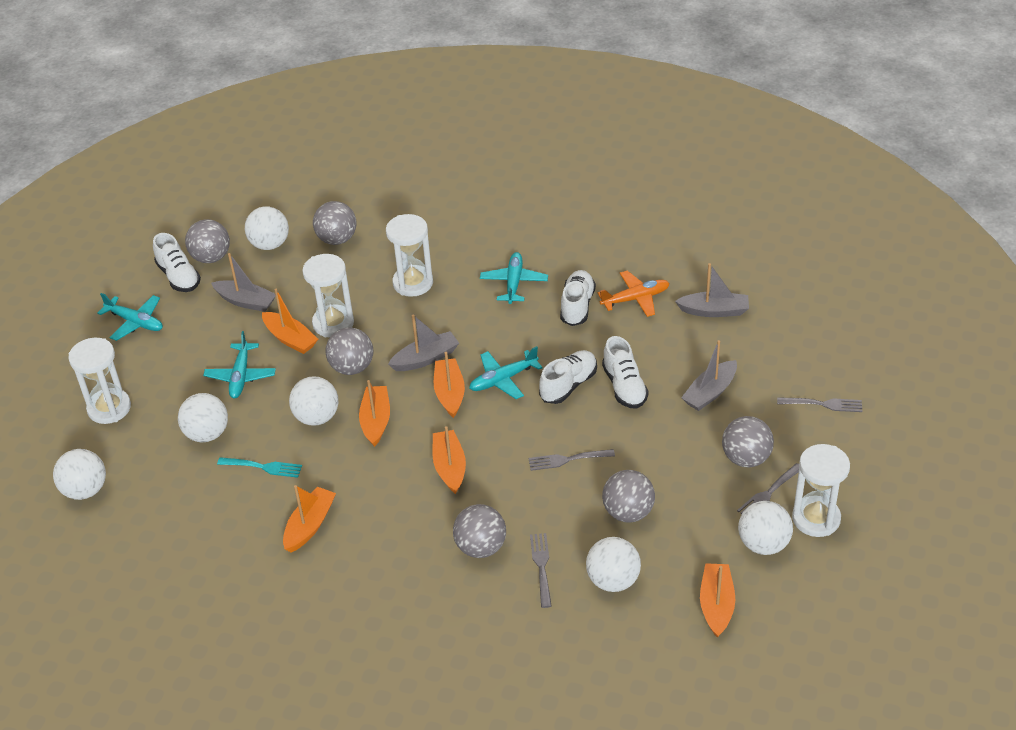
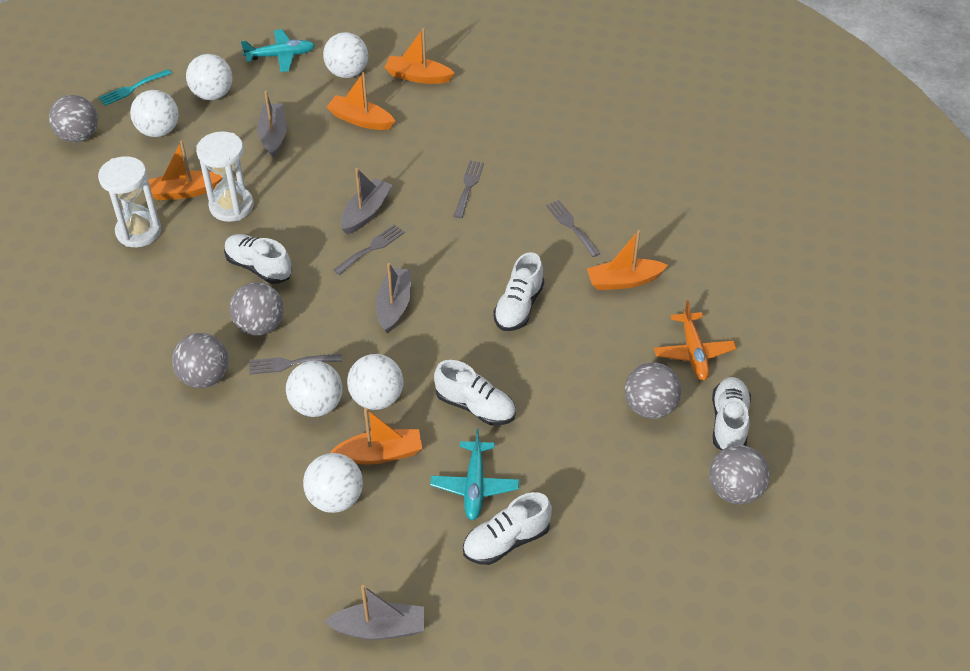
grey ball: [185,219,230,263] [313,201,357,245] [326,327,373,375] [453,504,506,558] [602,470,655,523] [722,416,774,467] = 6 -> [49,95,98,142] [172,333,229,388] [229,282,284,336] [625,362,681,419] [710,445,770,505] = 5
orange boat: [262,289,318,354] [283,485,336,553] [359,380,390,447] [432,426,466,494] [434,352,465,418] [700,563,735,637] = 6 -> [148,141,222,200] [326,72,395,130] [331,408,422,464] [384,28,455,84] [587,230,668,290] = 5
turquoise plane: [97,293,163,341] [203,331,276,398] [469,346,543,399] [480,252,548,304] = 4 -> [241,29,315,72] [430,429,519,520] = 2
white hourglass: [68,338,131,424] [302,254,354,337] [386,214,433,297] [792,444,850,537] = 4 -> [98,156,161,247] [196,131,254,222] = 2
white shoe: [153,233,201,292] [539,350,597,404] [560,270,596,326] [602,336,649,409] = 4 -> [224,234,292,284] [434,360,516,426] [463,492,552,565] [493,252,544,331] [712,377,751,451] = 5

